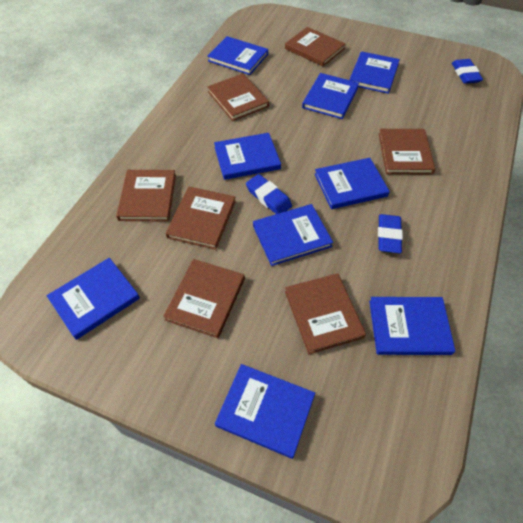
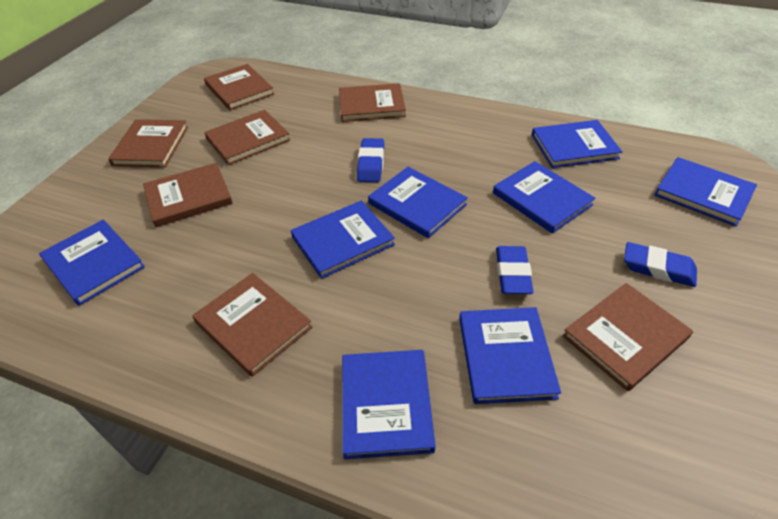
blue book: [47,258,140,340] [208,36,268,75] [214,133,281,180] [215,364,315,459] [253,204,333,266] [302,73,359,119] [315,158,390,209] [349,51,400,94] [369,297,455,355] = 9 -> [39,220,145,306] [291,200,395,279] [342,350,435,459] [368,167,468,238] [459,307,561,404] [493,161,596,234] [532,120,622,168] [654,157,757,226] = 8

